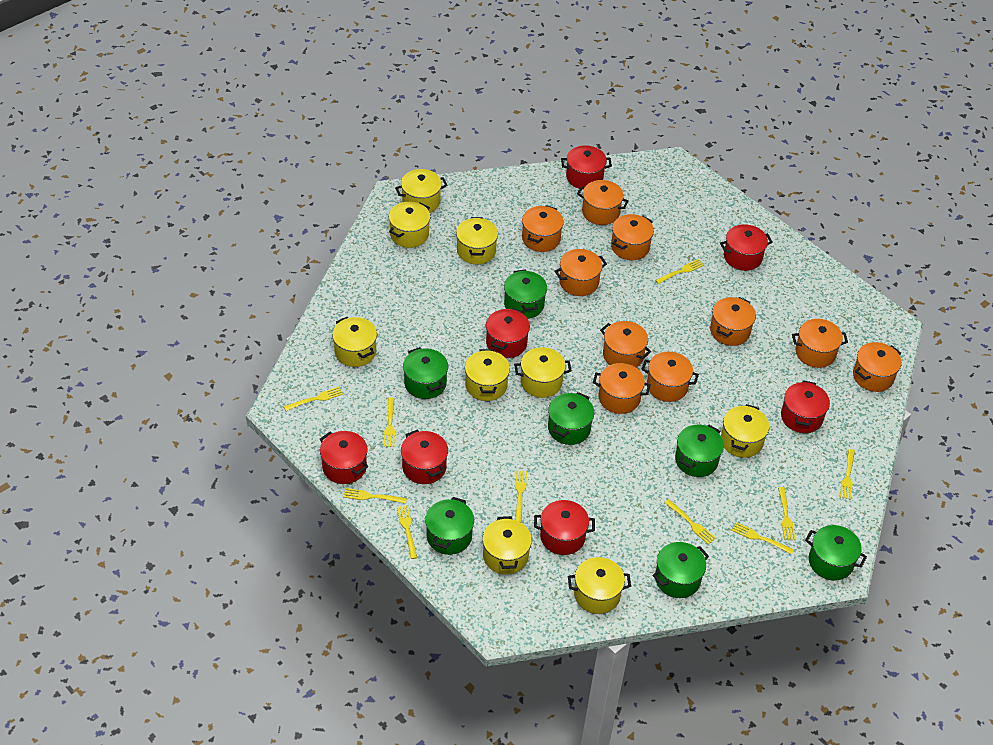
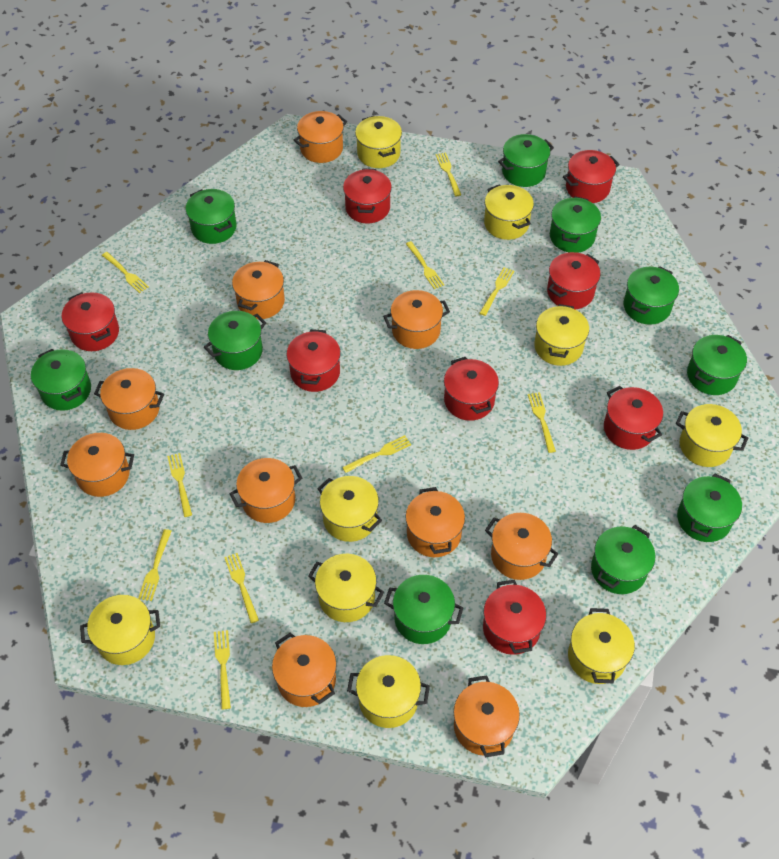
green pot: [403,347,448,399] [425,497,474,555] [504,269,547,319] [548,392,594,445] [652,542,709,598] [675,425,724,477] [805,525,867,581] = 7 -> [31,349,91,411] [186,189,237,244] [204,311,266,370] [384,575,463,644] [498,134,554,187] [550,196,601,253] [591,525,655,594] [623,266,679,325] [677,473,742,542] [687,335,747,395] = 10
red pot: [320,431,368,484] [401,429,448,484] [486,308,530,358] [534,500,595,555] [561,145,612,190] [720,224,772,271] [781,380,830,433] = 7 -> [62,292,119,351] [286,329,341,392] [343,168,392,224] [444,357,499,421] [483,580,546,655] [547,252,600,309] [563,150,620,203] [604,386,663,450] = 8

